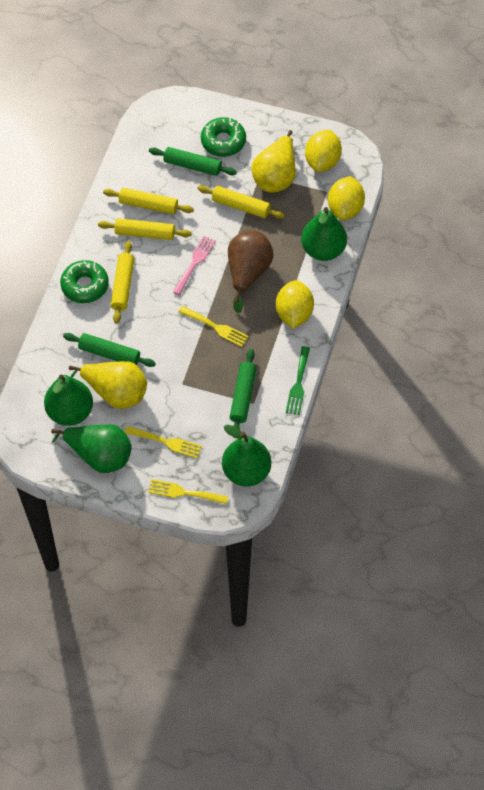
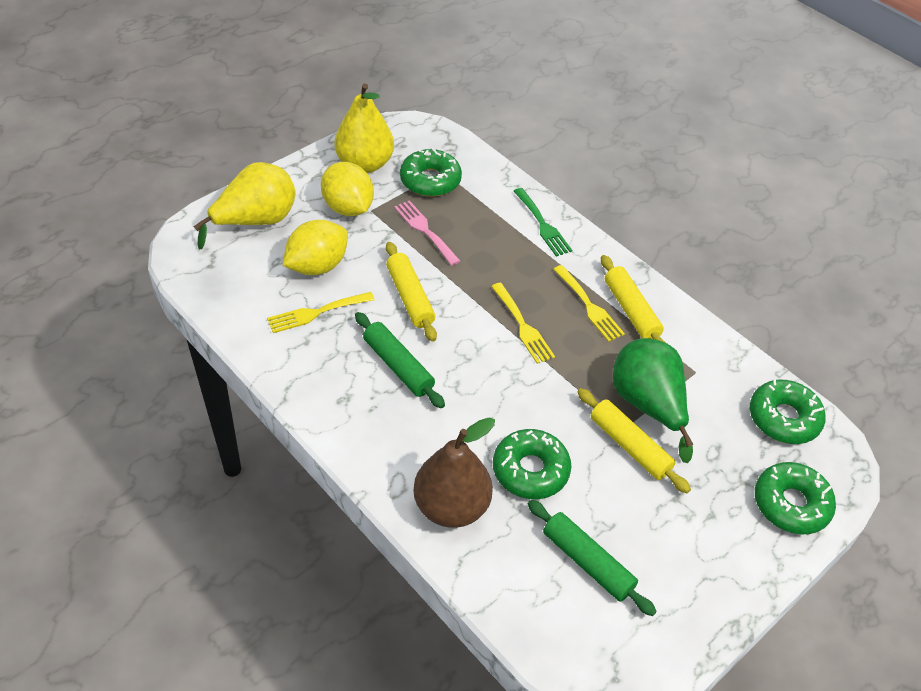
green donut: [60,260,109,303] [201,117,246,157] = 2 -> [400,147,462,197] [493,429,571,499] [750,380,826,444] [755,462,836,534] = 4
green pear: [44,375,93,426] [51,424,132,473] [222,425,271,487] [301,207,347,261] = 4 -> [613,338,694,463] = 1
green rolling pin: [63,333,156,367] [149,147,237,176] [230,349,257,430] = 3 -> [355,312,445,408] [528,500,657,616] = 2
yellow lemon: [276,280,314,329] [305,130,342,172] [328,176,365,220] = 3 -> [283,220,348,275] [321,162,374,216] = 2
yellow rolling pin: [98,218,192,240] [103,187,194,214] [111,241,134,324] [197,185,285,219] = 4 -> [386,242,437,342] [578,388,691,493] [601,255,666,343] = 3

